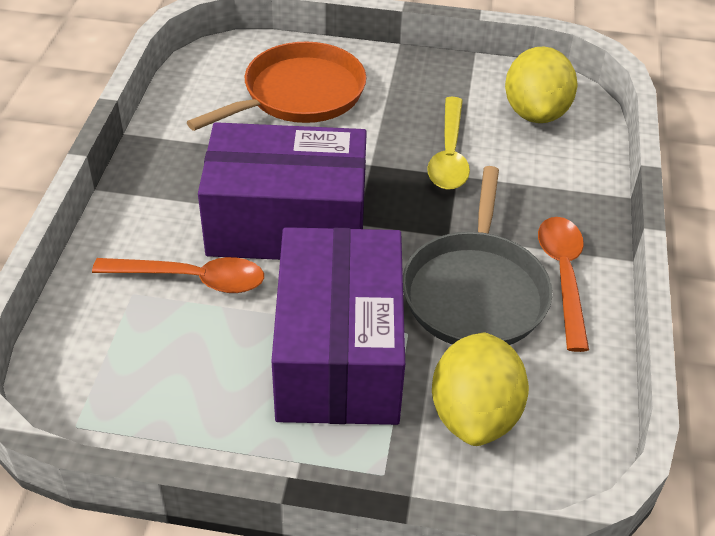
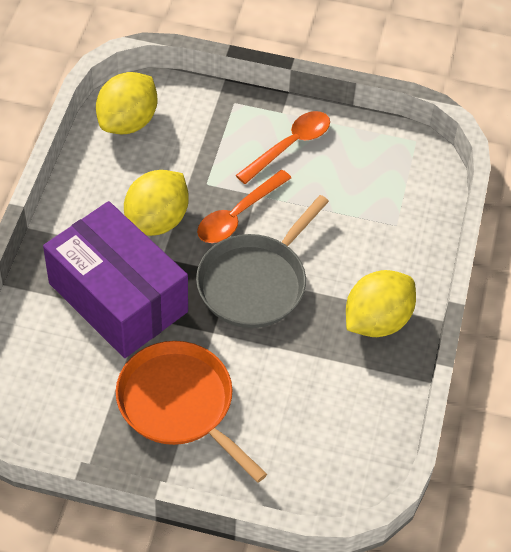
purple box: [198,122,367,260] [271,227,405,425] = 2 -> [43,201,188,358] = 1
yellow lemon: [432,333,529,446] [505,47,577,123] = 2 -> [96,72,157,134] [124,170,189,236] [346,270,416,337] = 3
yellow spoon: [427,97,470,190] = 1 -> none = 0

